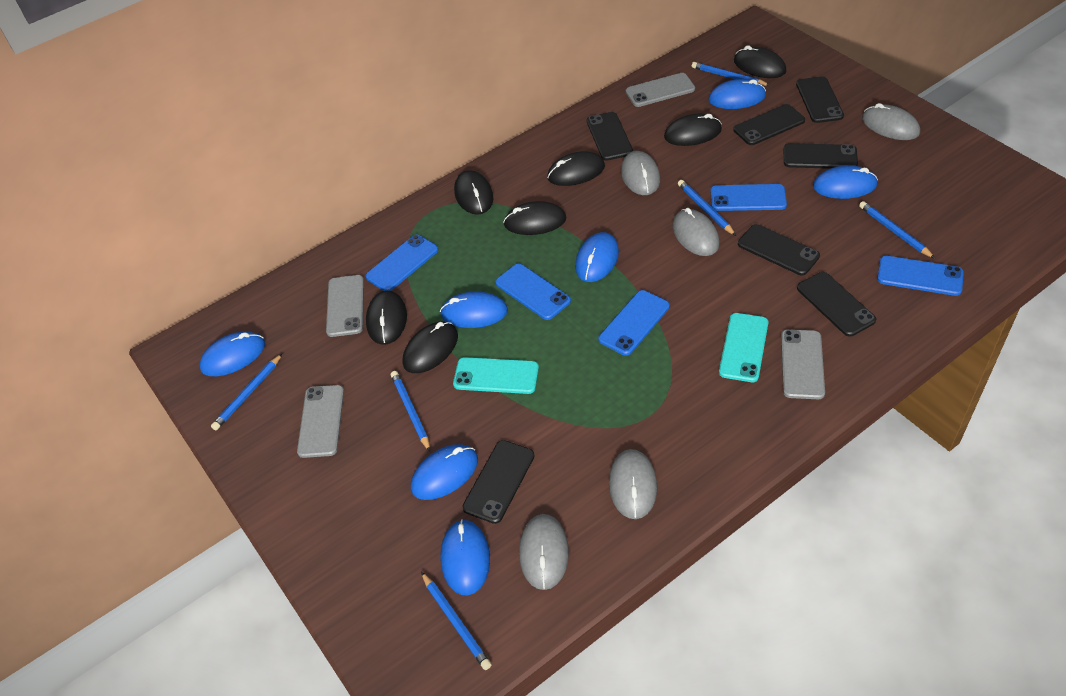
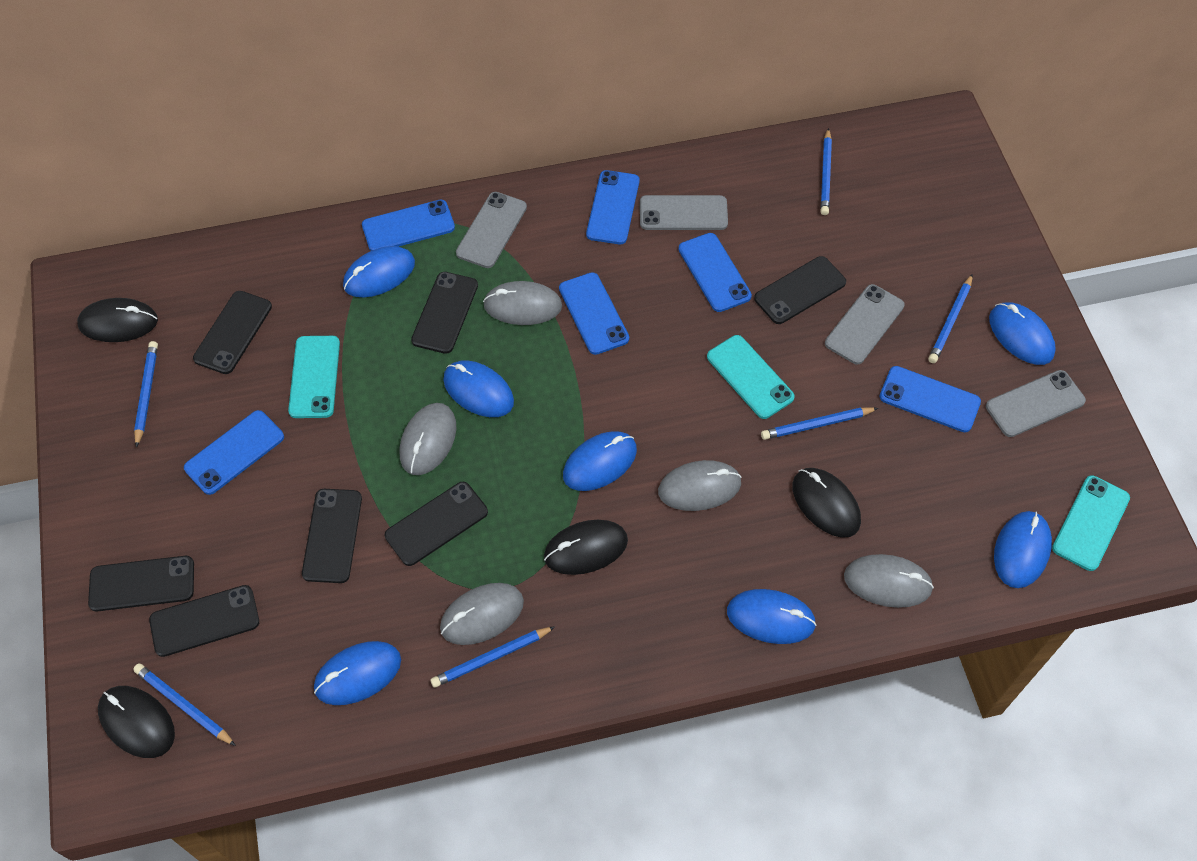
black mouse: [366,290,407,345] [403,322,458,373] [454,170,493,215] [503,201,566,235] [547,151,605,186] [664,114,722,146] [734,45,786,78] = 7 -> [77,298,158,342] [98,686,175,758] [544,520,628,575] [792,468,861,537] = 4
blue phone: [366,235,438,291] [495,264,571,320] [598,290,670,356] [711,184,787,211] [877,256,964,296] = 5 -> [184,410,284,495] [362,200,455,251] [559,272,629,355] [586,170,639,244] [678,233,752,312] [879,366,981,432] = 6
turquoise phone: [453,357,539,394] [719,313,769,382] = 2 -> [288,336,340,418] [707,335,795,419] [1052,476,1130,571] = 3

